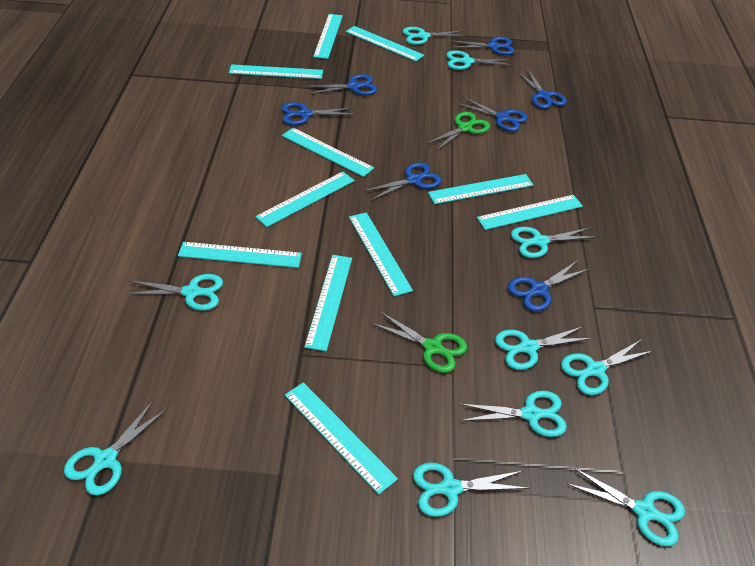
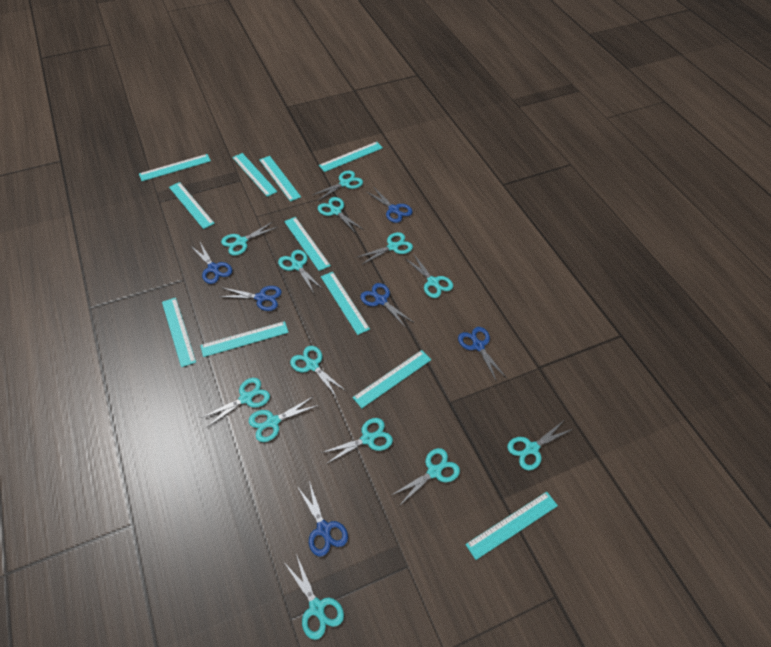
blue scissors: [282,102,356,125] [305,74,377,95] [363,162,442,201] [449,37,515,55] [456,96,528,132] [508,260,589,312] [517,69,567,109] = 7 -> [191,242,232,284] [219,286,282,311] [297,481,348,556] [360,283,413,328] [367,188,413,223] [458,327,506,382] = 6
green scissors: [371,311,467,373] [427,112,490,150] = 2 -> none = 0
turquoise scissors: [64,400,168,495] [125,274,223,310] [403,27,467,45] [413,463,529,517] [446,50,512,70] [459,391,567,437] [495,326,593,370] [511,227,597,258] [561,339,653,395] [566,467,685,546] = 10 -> [201,378,270,428] [221,222,277,255] [249,396,319,442] [278,250,323,293] [285,554,344,640] [290,346,346,396] [313,170,363,201] [318,197,364,234] [321,418,393,464] [356,232,413,265] [392,448,460,506] [405,255,453,298] [507,421,573,470] = 13

